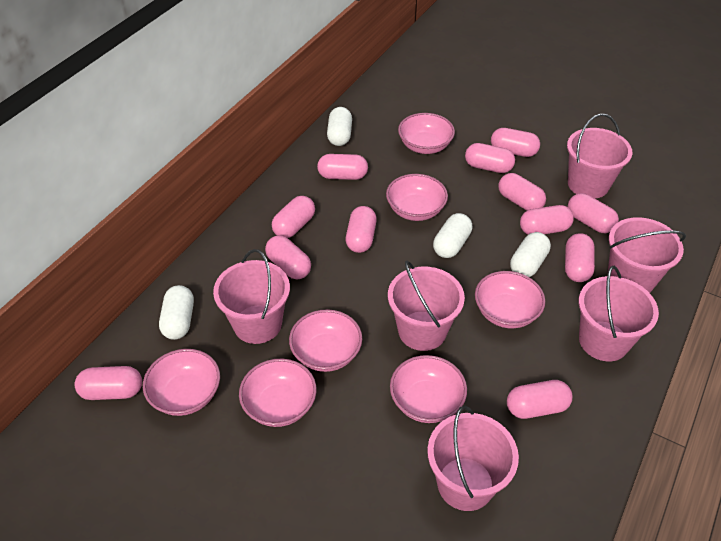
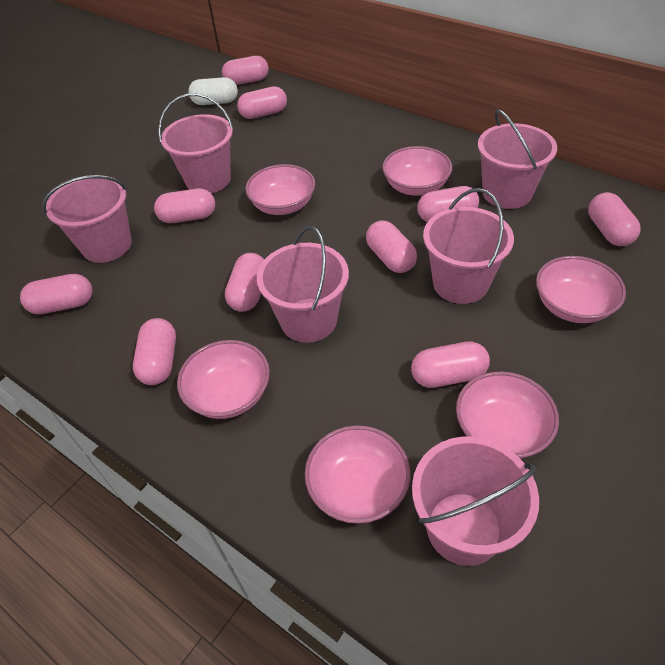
pink bowl: [143,349,220,416] [239,359,316,427] [289,309,362,372] [386,174,448,221] [390,355,467,423] [398,113,455,154] [475,271,545,328] = 7 -> [177,340,270,419] [245,164,315,215] [305,425,410,524] [382,146,452,196] [456,372,559,458] [536,256,626,323] = 6
pink capsule: [74,366,142,400] [265,235,311,280] [272,196,315,238] [317,154,368,180] [346,206,377,253] [465,143,515,173] [491,128,540,157] [498,173,546,210] [507,380,572,419] [520,205,574,235] [565,233,595,282] [568,193,619,233] = 12 -> [20,274,93,314] [133,318,176,385] [154,188,215,223] [222,56,269,85] [225,253,264,312] [237,86,287,119] [366,220,417,273] [411,341,490,388] [417,186,479,222] [588,192,641,246] = 10
white capsule: [159,285,194,340] [327,107,352,146] [433,213,472,258] [510,232,551,277] = 4 -> [188,77,238,105] = 1

